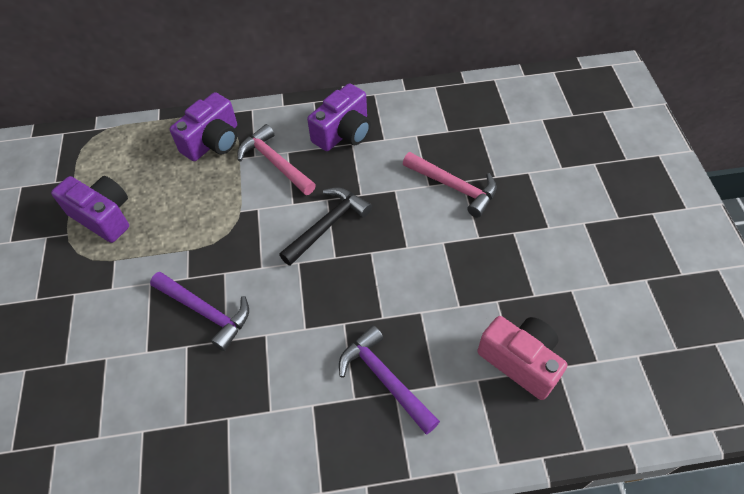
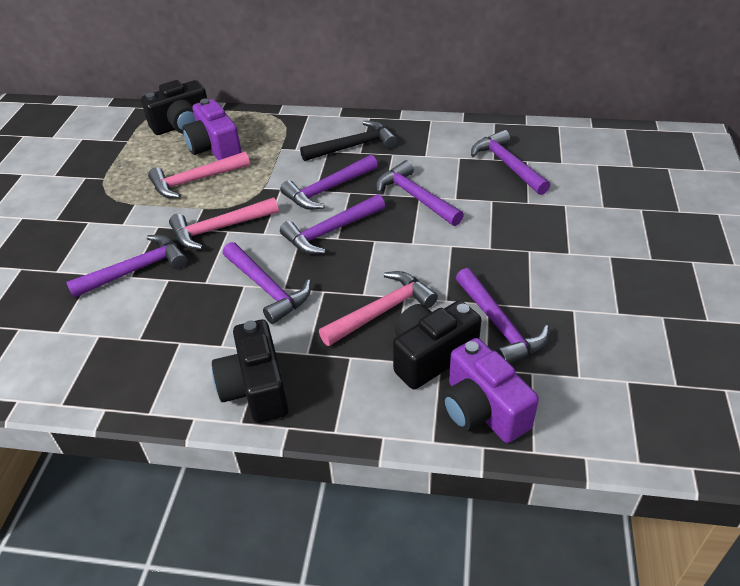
black camera: none = 0 -> [141,80,207,135] [212,320,288,423] [393,300,481,389] = 3
pink camera: [477,316,567,400] = 1 -> none = 0
pink hammer: [238,124,316,195] [403,152,497,218] = 2 -> [148,152,250,198] [169,197,279,250] [319,271,438,346] = 3
purple camera: [51,176,129,243] [170,92,237,161] [307,83,371,151] = 3 -> [182,99,242,160] [442,338,539,443] = 2
purple hammer: [150,272,249,351] [339,325,440,435] = 2 -> [66,235,187,298] [223,242,311,324] [280,155,378,210] [280,194,385,254] [376,160,464,226] [456,268,549,365] [471,130,550,195] = 7

